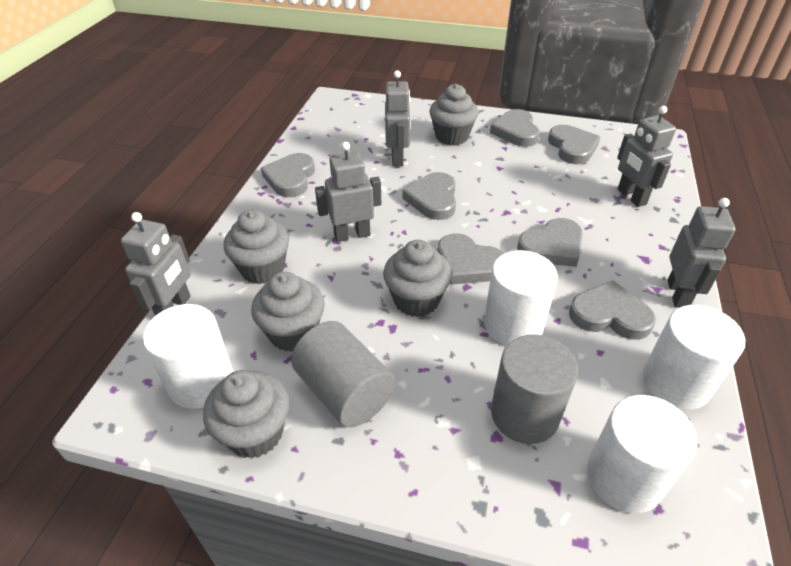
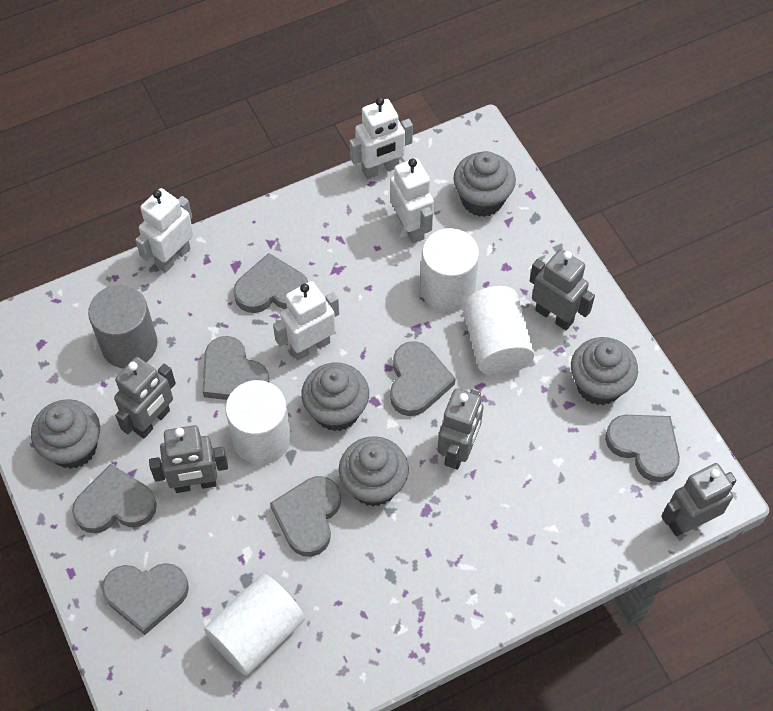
grey cylinder: [291,321,395,427] [491,334,578,444] = 2 -> [88,285,157,369] = 1
white robot: none = 0 -> [135,188,194,273] [273,281,339,360] [350,97,413,179] [390,158,434,243] = 4

